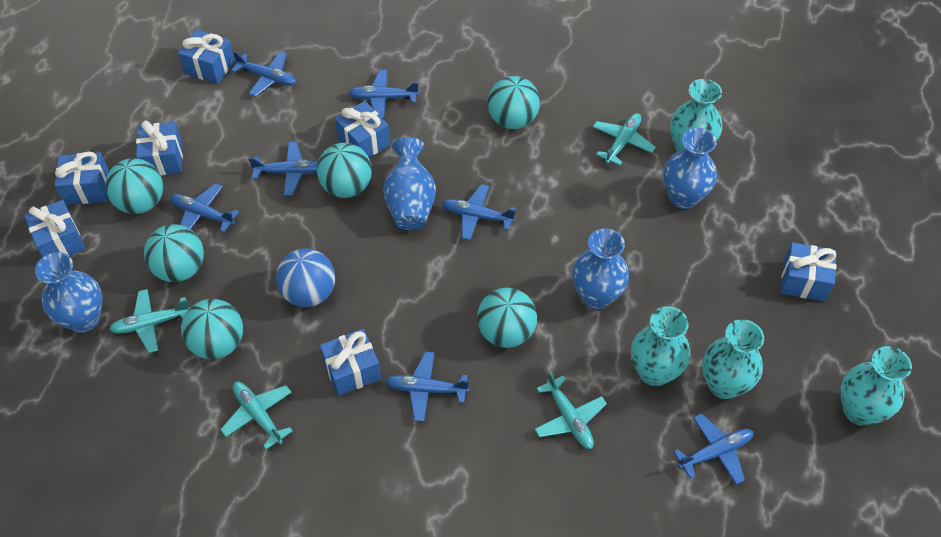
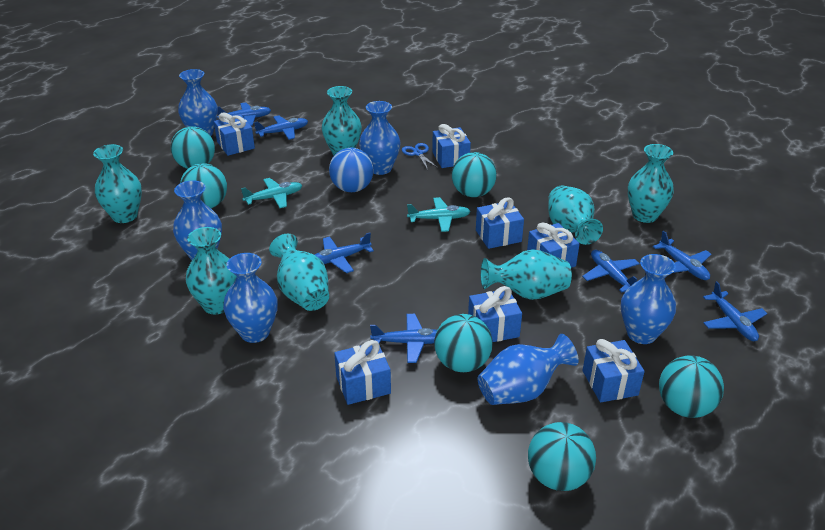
blue scissors: none = 0 -> [402,143,438,170] = 1
blue vase: [35,252,103,333] [383,137,436,230] [572,228,629,309] [663,128,717,209] = 4 -> [173,180,222,260] [178,69,218,136] [223,253,278,343] [359,101,400,175] [477,334,579,405] [621,254,676,344] = 6
turquoise plane: [109,289,191,353] [220,382,293,450] [534,372,607,449] [593,113,656,165] = 4 -> [241,178,302,208] [407,197,471,232] = 2
turquoise vase: [631,306,690,386] [670,79,722,152] [702,319,764,399] [840,346,912,426] = 4 -> [93,144,142,223] [186,227,237,314] [269,234,329,311] [322,86,362,155] [481,249,572,300] [548,186,603,245] [628,144,674,223] = 7

